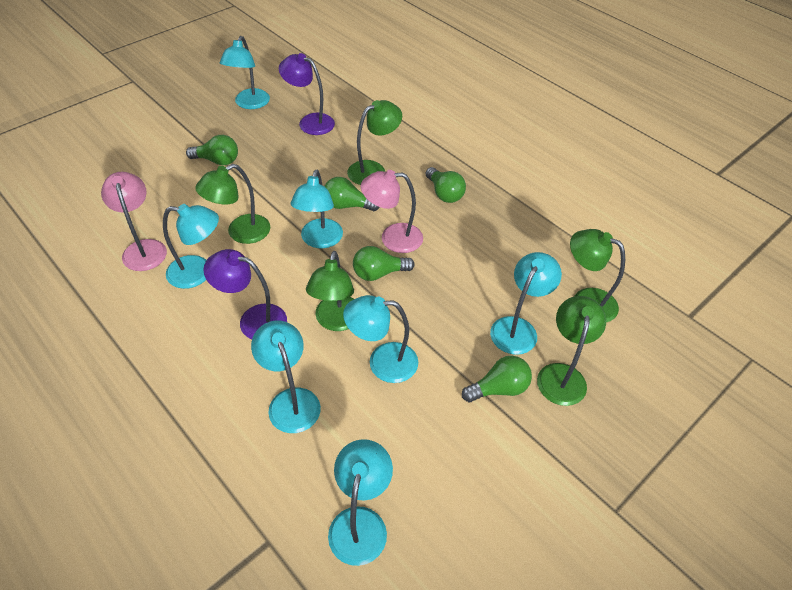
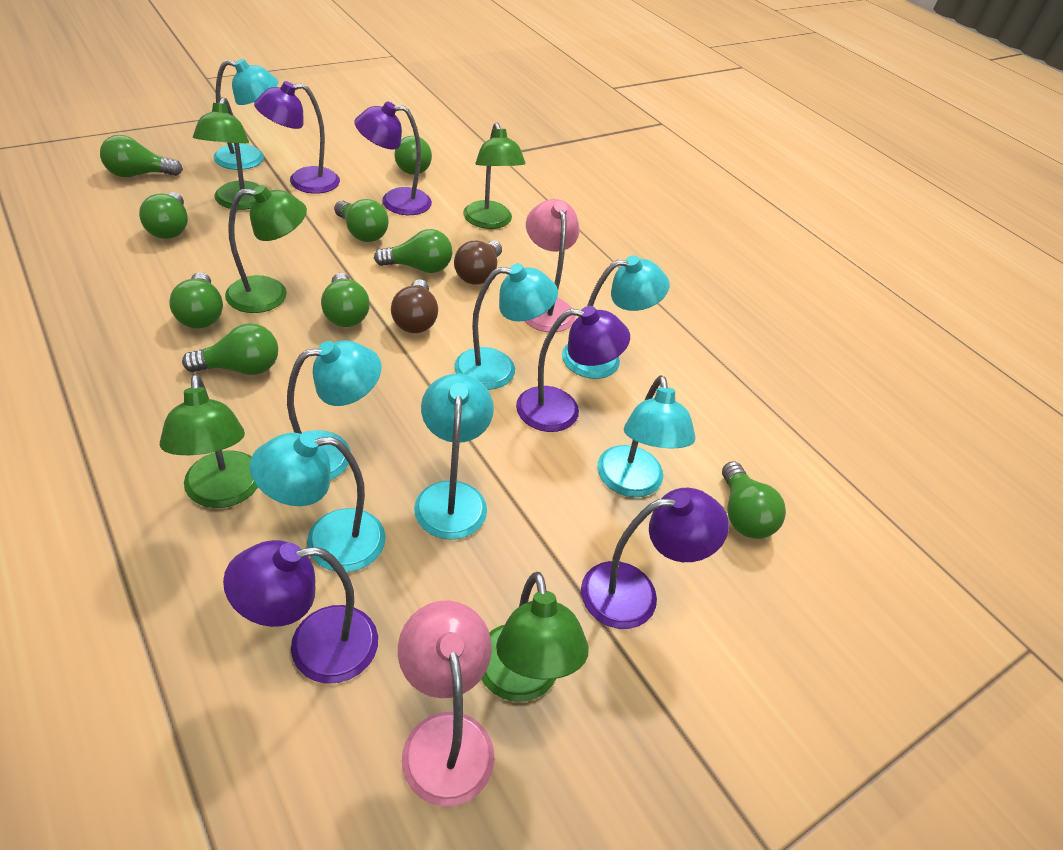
brown light bulb: none = 0 -> [391,279,438,333] [454,241,502,284] = 2
green light bulb: [186,135,238,165] [324,177,380,211] [353,246,415,281] [425,167,466,203] [462,356,532,402] = 5 -> [100,135,183,177] [139,192,188,239] [169,272,223,329] [182,323,278,375] [321,273,370,327] [334,199,389,242] [374,229,452,273] [395,136,432,175] [722,461,786,539] = 9
purple lamp: [204,249,287,339] [279,53,335,135] = 2 -> [223,540,378,684] [254,81,340,194] [354,101,432,215] [516,306,630,432] [581,488,729,629] = 5

